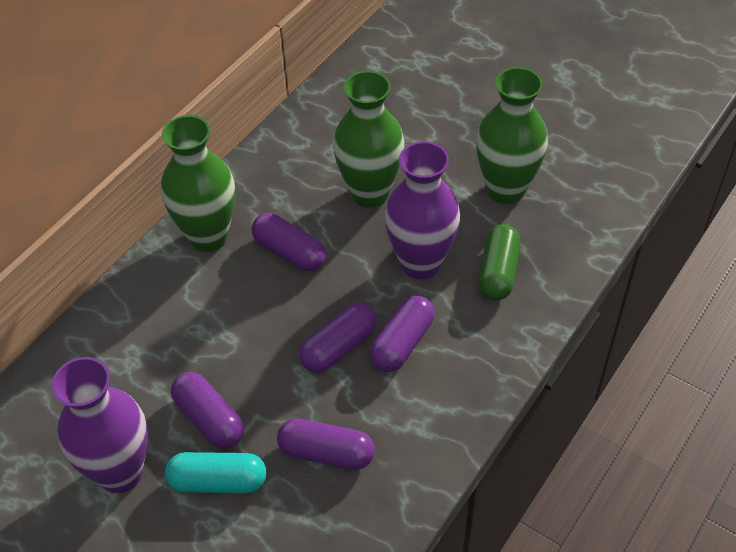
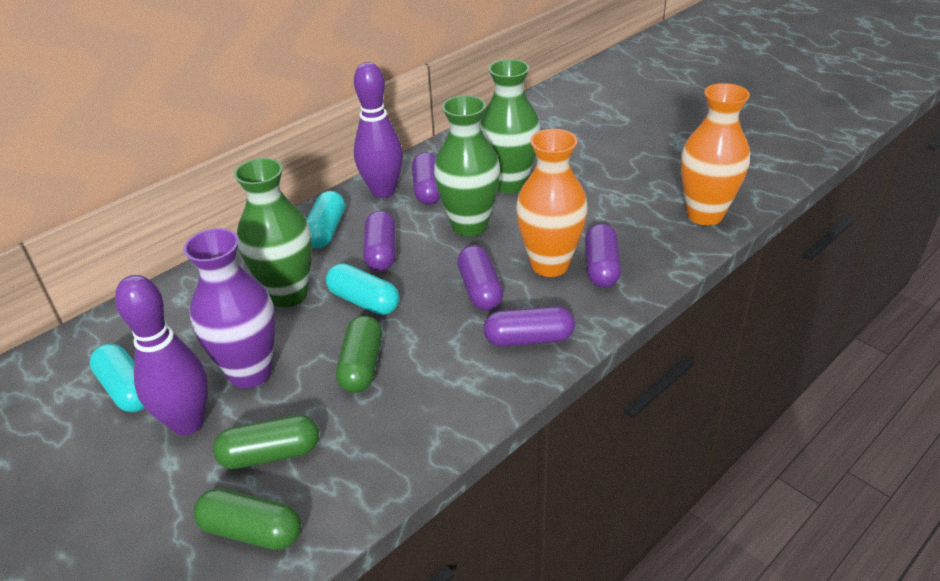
green capsule: [479,224,520,301] = 1 -> [193,488,301,550] [213,415,319,469] [336,316,382,393] = 3
orange vase: none = 0 -> [516,129,588,277] [681,83,750,225] = 2
purple bowling pin: none = 0 -> [115,275,208,435] [354,62,403,198] = 2
purple vase: [51,357,148,493] [384,141,460,280] = 2 -> [183,228,275,388] = 1
turquoise capsule: [165,452,266,493] = 1 -> [90,344,145,412] [306,191,345,248] [326,263,399,315] = 3

